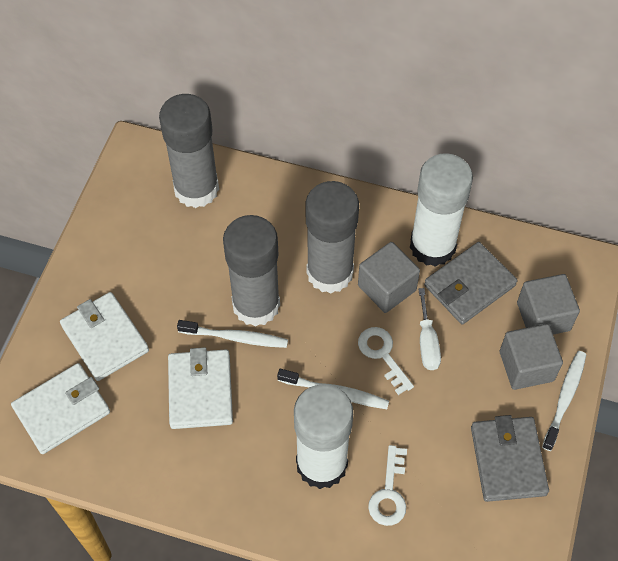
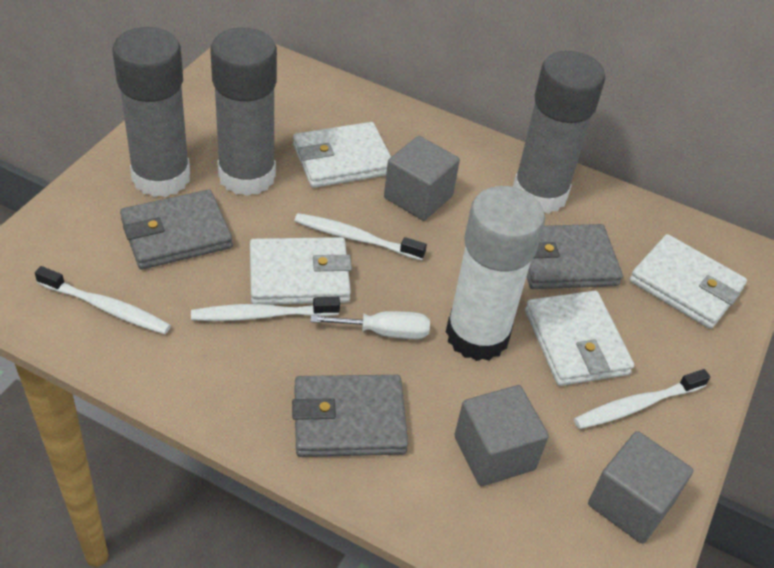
grey wallet: [424,242,517,324] [471,415,549,502] = 2 -> [120,189,233,270] [292,375,408,457] [527,224,623,289] = 3
white glue stick: [294,384,353,489] [410,153,473,267] = 2 -> [446,186,545,361] = 1
white key: [358,327,414,395] [368,445,407,526] = 2 -> none = 0
white toothbrush: [177,320,288,348] [277,369,389,409] [542,351,586,451] = 3 -> [35,266,171,334] [191,297,340,321] [294,213,427,260] [574,369,710,429] = 4
white wallet: [11,363,110,454] [60,292,149,381] [168,347,233,429] = 3 -> [250,237,352,305] [293,122,391,188] [525,291,634,386] [630,234,747,329] = 4

